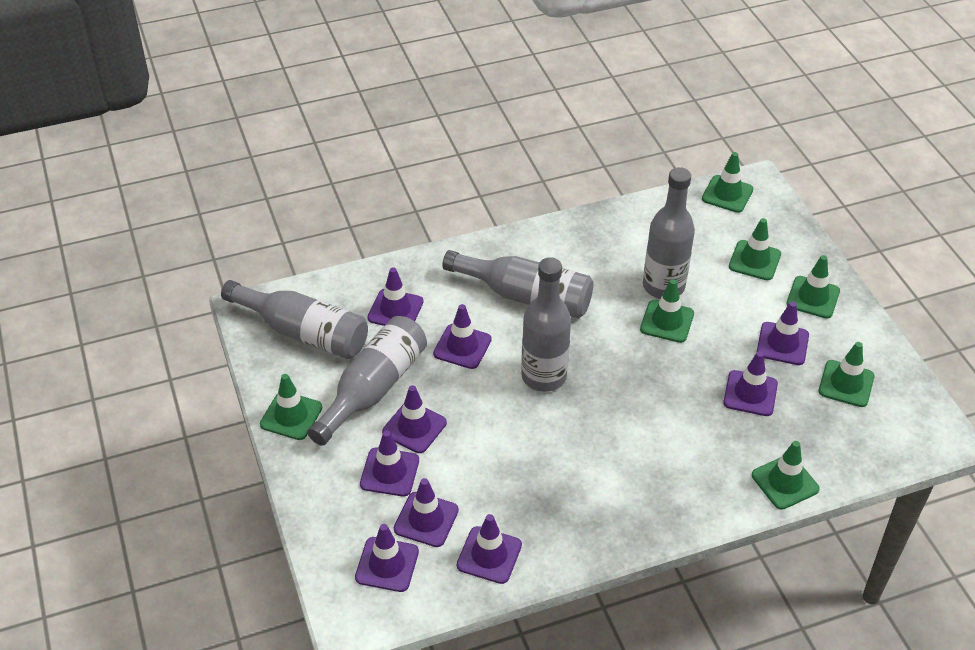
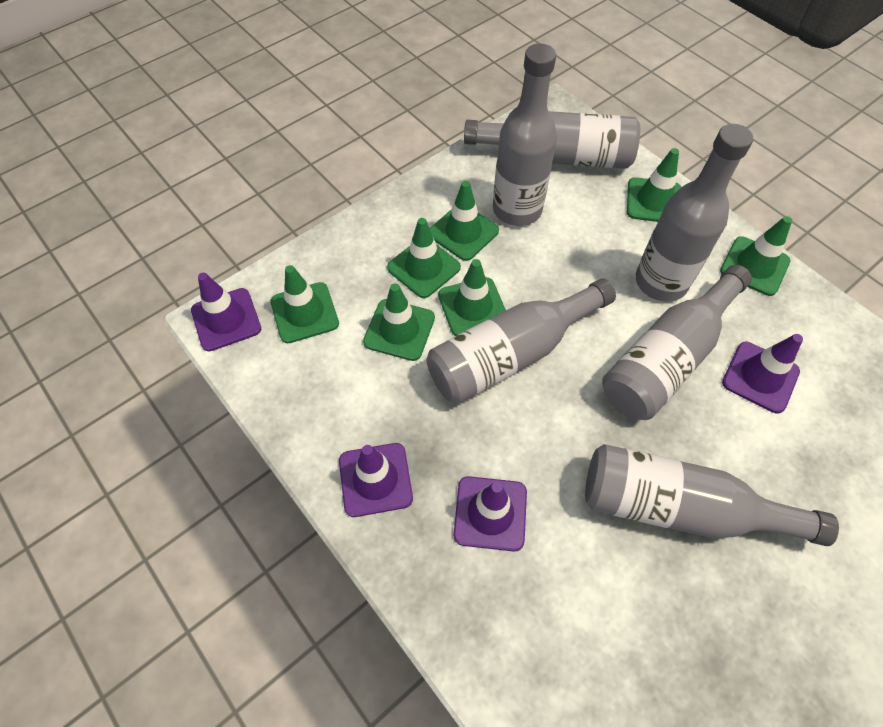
grey bottle: [221,280,368,359] [307,316,427,446] [442,250,593,318] [521,257,571,392] [643,167,695,299] = 5 -> [427,278,616,404] [464,111,640,169] [493,43,557,226] [585,444,839,546] [602,265,752,420] [636,124,753,302] = 6
purple traffic cone: [355,524,419,592] [360,430,419,496] [367,267,423,326] [382,385,447,453] [394,478,459,547] [433,304,492,369] [457,514,522,584] [723,351,778,416] [757,302,809,365] = 9 -> [191,273,261,351] [339,443,413,517] [453,476,527,552] [722,334,803,413] = 4

